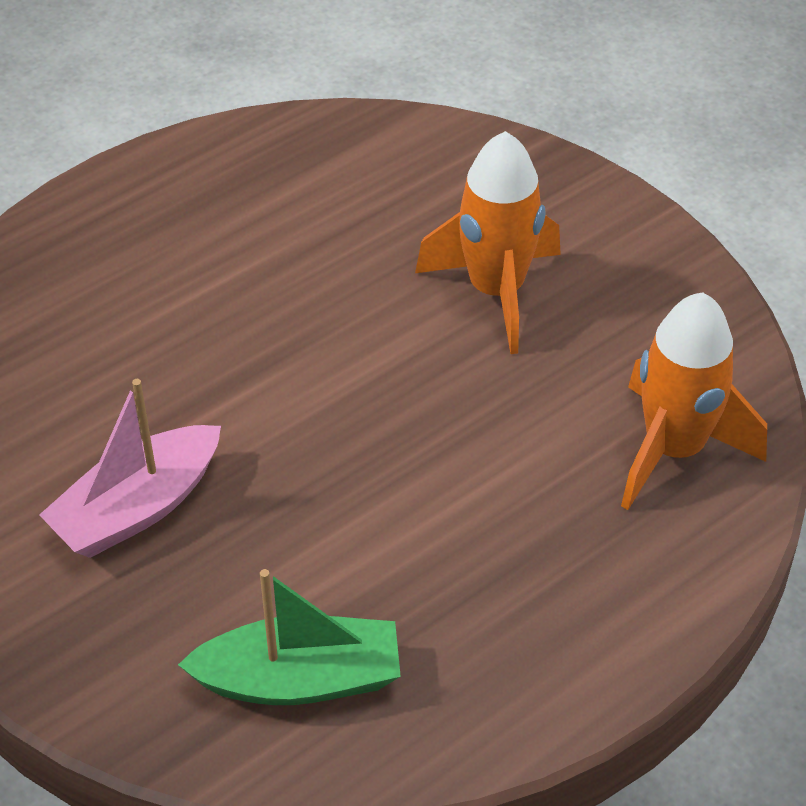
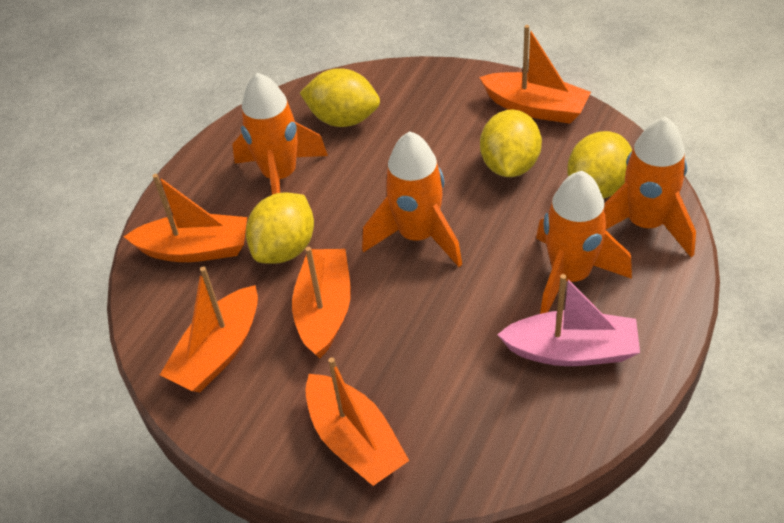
green boat: [178,569,401,705] = 1 -> none = 0
orange boat: none = 0 -> [124,174,247,262] [160,266,258,392] [292,247,351,358] [305,357,409,486] [479,25,591,124] = 5
orange rocket: [415,131,561,354] [621,292,767,510] = 2 -> [232,72,328,195] [362,131,462,267] [536,171,632,314] [604,116,696,257] = 4
yellow lemon: none = 0 -> [246,192,314,264] [300,68,380,127] [480,110,542,177] [567,131,632,199] = 4

